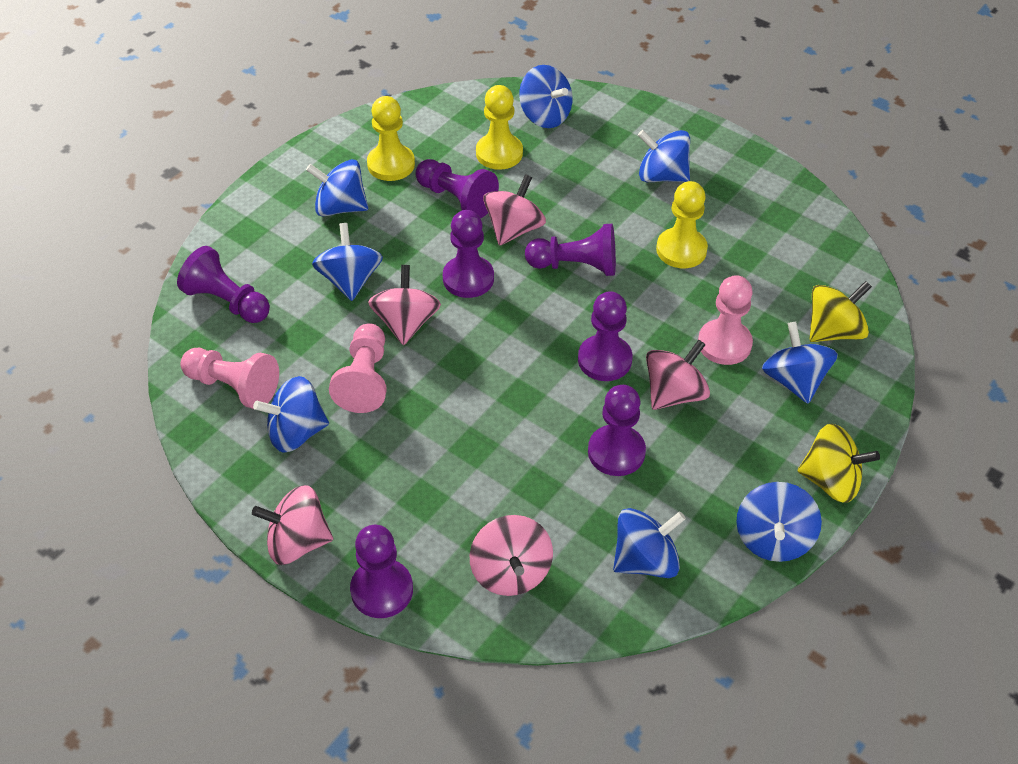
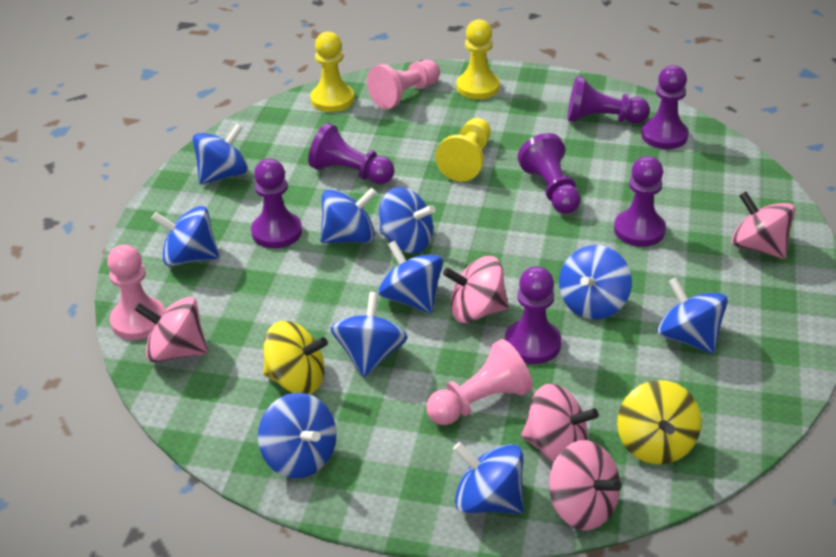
blue spinning top: [253,376,329,453] [306,159,368,217] [312,223,383,301] [519,65,573,128] [613,508,686,578] [638,130,690,182] [736,482,822,562] [762,321,838,404] = 8 -> [151,206,219,266] [192,124,248,185] [258,393,337,478] [320,188,377,243] [330,292,408,377] [378,240,443,313] [379,187,435,254] [453,442,524,514] [559,245,632,319] [657,277,728,354] = 10

